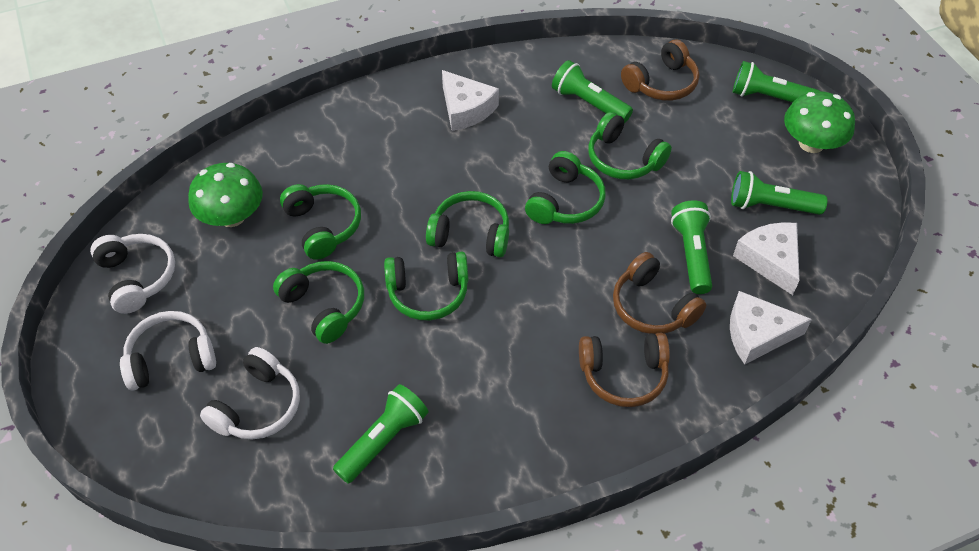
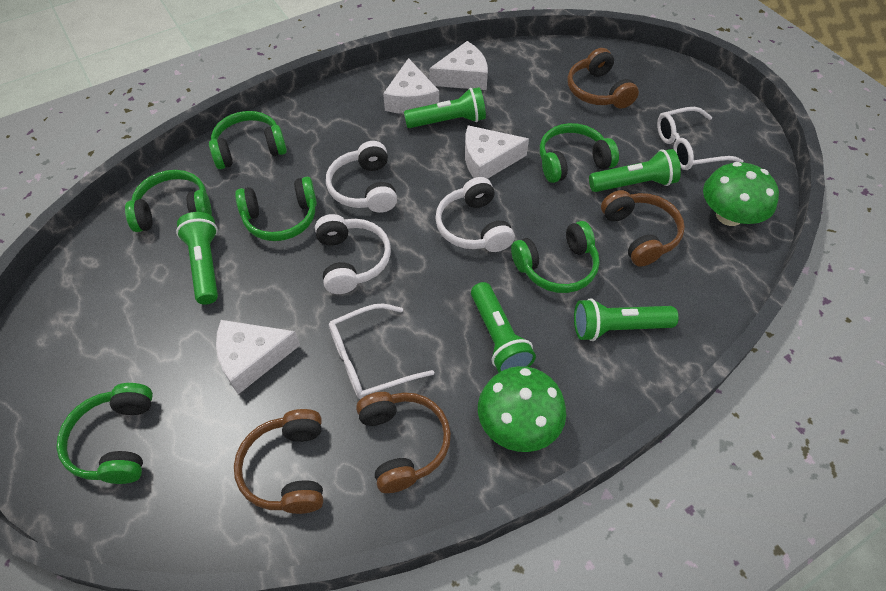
brown headphones: [579,333,670,407] [613,252,706,334] [621,40,699,101] = 3 -> [234,409,323,514] [356,392,451,493] [567,48,639,109] [601,190,685,267] = 4
white cheese: [442,70,499,131] [730,291,812,365] [733,222,800,295] = 3 -> [216,320,300,394] [383,58,439,114] [429,41,488,90] [465,125,529,179] = 4
white glasses: none = 0 -> [329,304,434,399] [657,107,743,170] = 2

